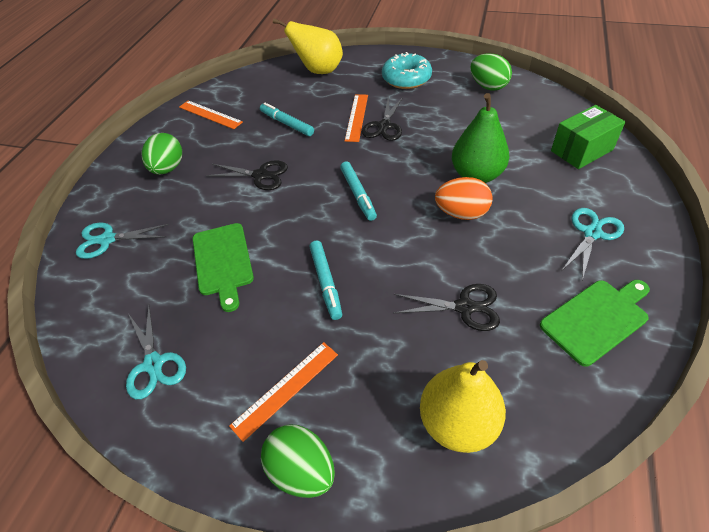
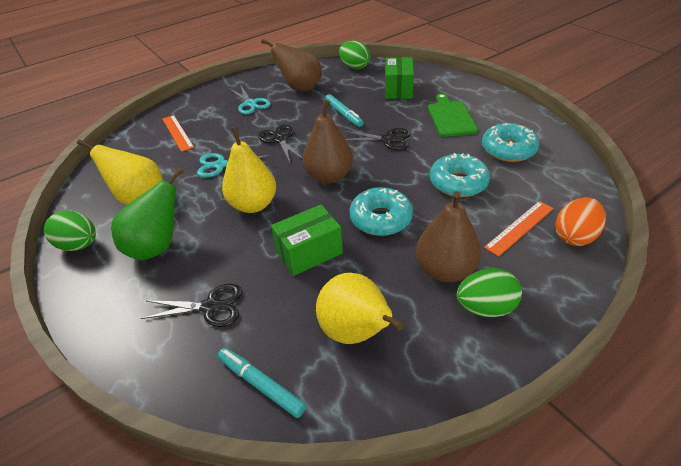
brown pear: none = 0 -> [261,39,322,91] [302,100,353,184] [416,191,481,282] = 3
green box: [551,105,626,169] = 1 -> [271,205,343,276] [385,57,414,99] = 2
green cutting board: [193,223,254,312] [540,280,650,367] = 2 -> [428,93,478,137] = 1
orange ruler: [179,101,243,129] [229,342,338,442] [345,94,368,142] = 3 -> [162,115,194,152] [484,201,554,257] = 2
turquoise donut: [382,52,432,89] = 1 -> [350,187,413,236] [430,153,490,197] [482,123,539,162] = 3
turquoise marker: [260,103,314,136] [309,240,342,320] [340,161,377,221] = 3 -> [218,348,306,418] [325,94,364,127] = 2
turquoise scissors: [76,223,169,259] [126,305,186,399] [561,208,624,280] = 3 -> [197,153,270,178] [229,86,271,114] = 2
yellow pear: [273,18,343,74] [420,360,506,453] = 2 -> [77,139,163,205] [222,126,276,213] [316,273,404,344] = 3

